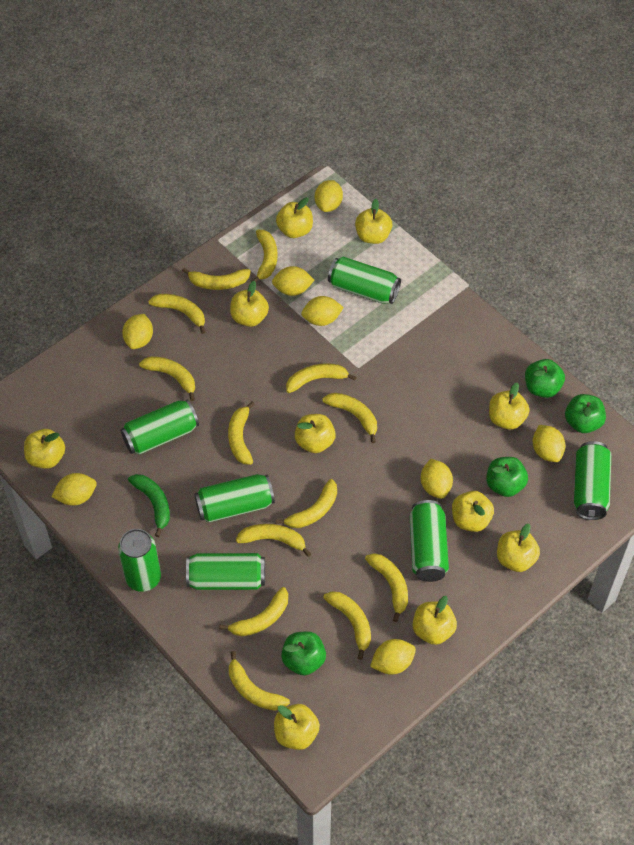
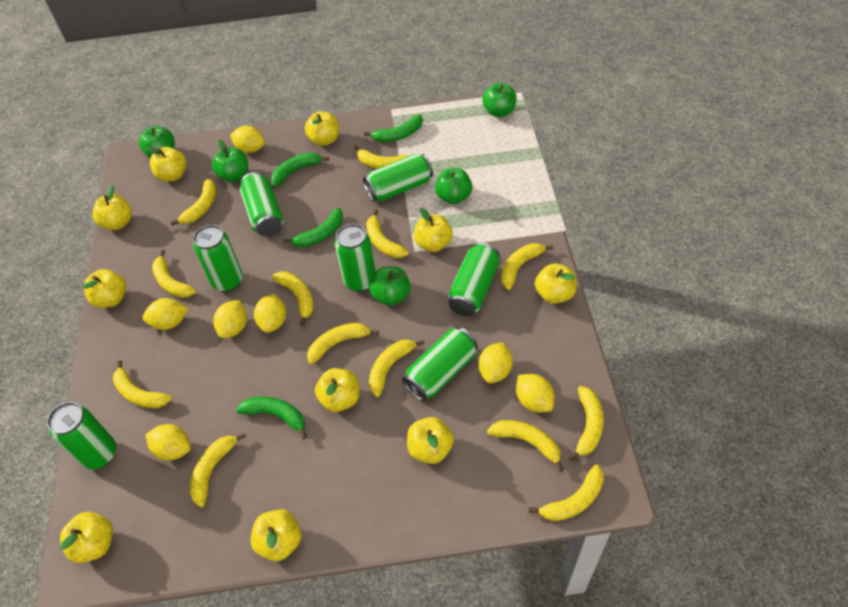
green apple: [281,632,326,676] [486,457,528,497] [525,359,565,398] [565,394,606,433] = 4 -> [139,126,175,158] [212,140,248,182] [369,266,410,306] [435,168,472,204] [482,83,517,117] = 5
green banana: [128,474,170,537] = 1 -> [236,397,308,439] [271,152,329,187] [283,208,343,247] [364,115,423,142] = 4
yellow lemon: [51,473,97,506] [122,314,153,349] [272,266,314,296] [301,296,344,326] [315,180,343,212] [370,639,416,675] [421,459,453,499] [533,425,565,462] = 8 -> [143,298,189,330] [146,424,191,460] [213,300,247,338] [230,126,265,153] [254,294,286,333] [478,342,513,383] [516,374,554,412] = 7

